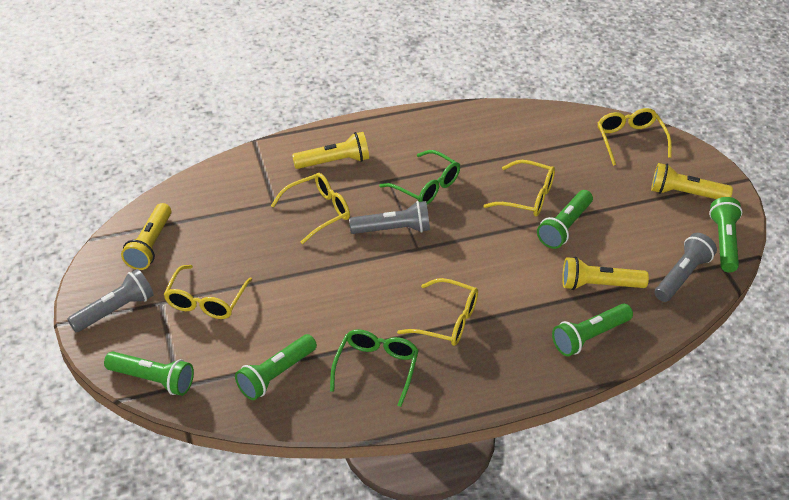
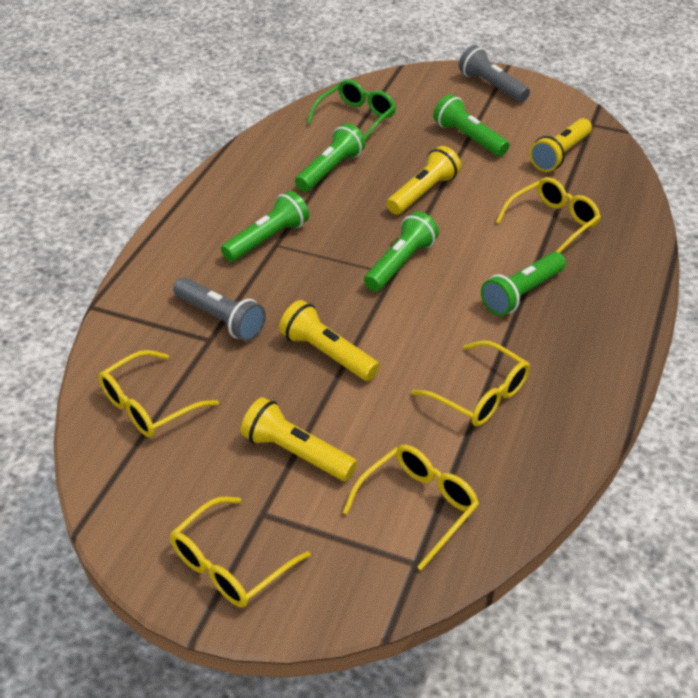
green glasses: [330,329,419,407] [379,150,460,205] = 2 -> [307,79,396,141] = 1
grey flashlight: [67,269,154,332] [349,201,430,234] [655,233,717,302] = 3 -> [173,277,266,341] [459,45,530,102] = 2

